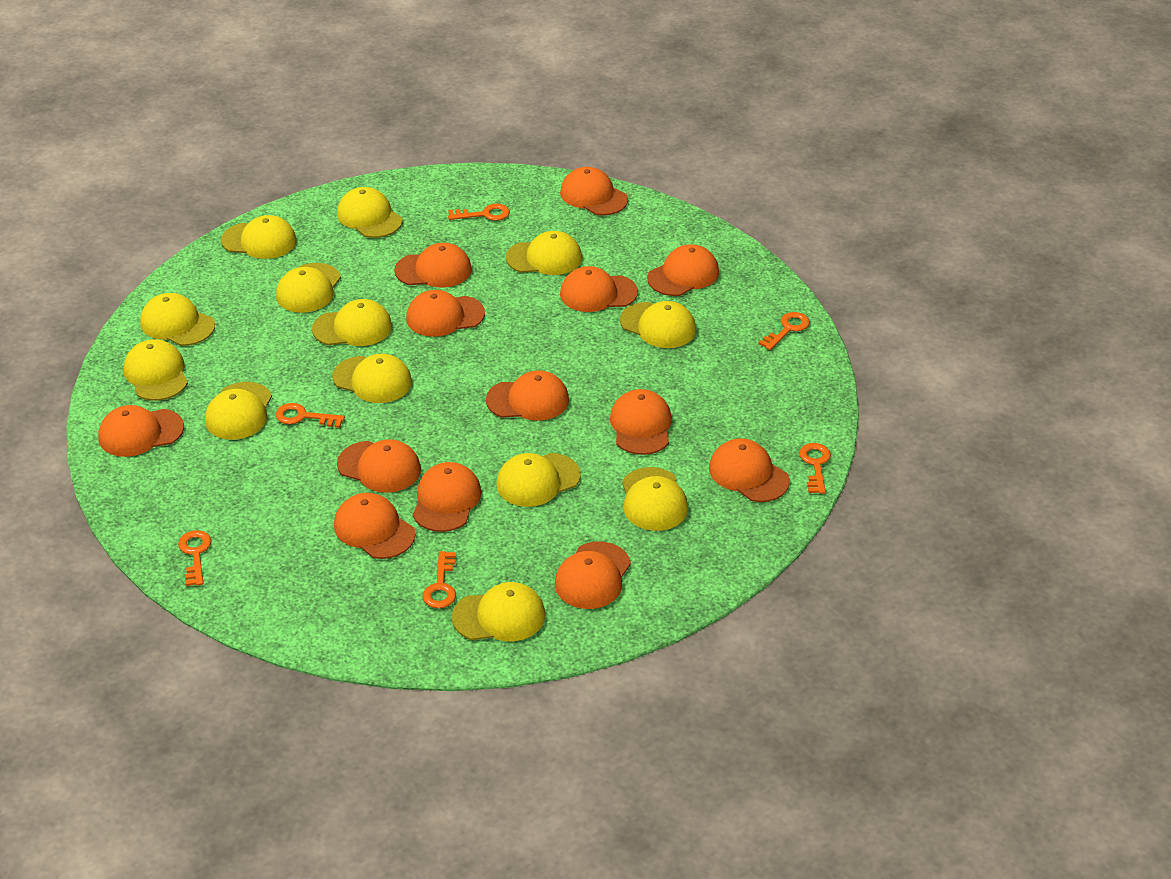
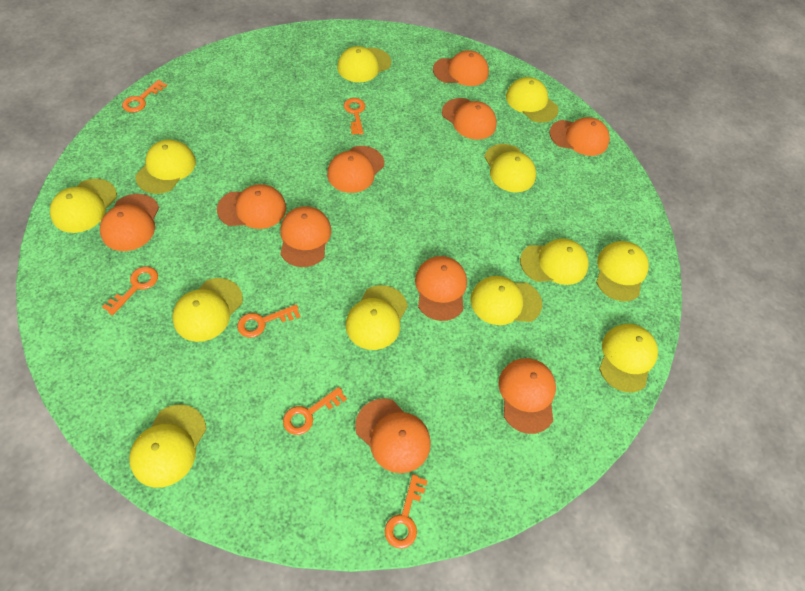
orange cap: [98,405,184,457] [334,493,415,559] [337,439,421,493] [394,243,472,288] [406,290,485,337] [413,462,482,532] [486,370,569,421] [555,541,631,609] [560,167,628,216] [560,266,638,312] [610,389,672,455] [647,244,719,296] [709,438,790,502] = 13 -> [100,194,159,251] [217,184,286,229] [280,206,331,267] [327,146,384,193] [355,398,431,473] [415,256,467,321] [433,50,489,86] [442,98,497,140] [499,358,556,434] [549,117,610,156] = 10
yellow cap: [124,339,188,401] [140,293,215,346] [205,382,272,440] [221,215,297,259] [276,263,341,313] [312,299,392,346] [332,354,412,403] [337,187,402,238] [452,582,545,641] [496,453,581,507] [506,231,582,275] [620,301,696,348] [622,467,688,531] = 13 -> [50,179,117,233] [129,405,206,488] [135,139,196,194] [172,278,243,342] [337,46,391,82] [346,285,408,350] [470,276,542,325] [484,144,536,192] [506,77,559,123] [520,239,589,285] [596,241,649,301] [599,324,658,392] = 12

